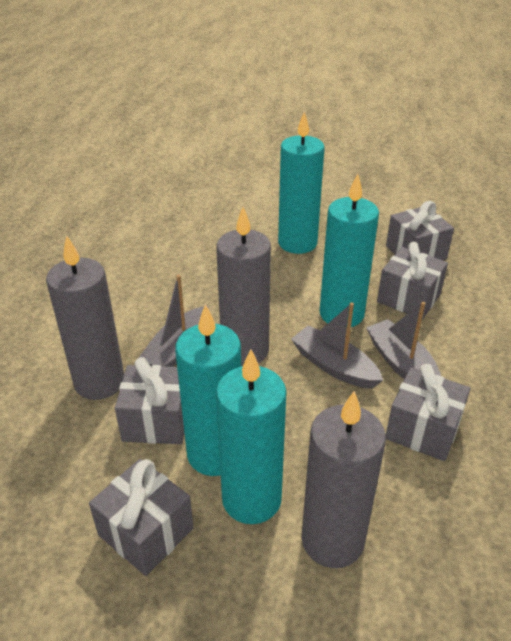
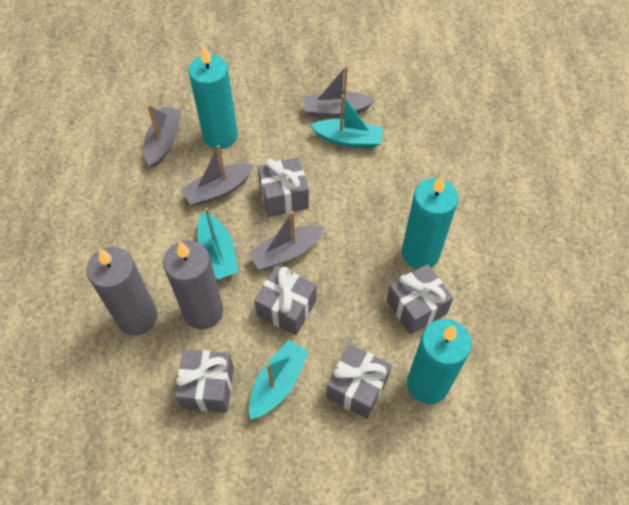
grey boat: [139,275,209,367] [291,303,383,389] [366,302,441,379] = 3 -> [144,105,181,168] [181,145,254,206] [248,211,324,270] [303,66,375,118] = 4
grey candle: [46,235,124,400] [216,207,271,366] [301,391,386,568] = 3 -> [86,247,157,336] [163,240,223,329] = 2
turquoise boat: none = 0 -> [197,207,239,280] [249,340,309,420] [310,95,384,148] = 3
turquoise candle: [175,304,241,476] [216,349,287,524] [278,111,325,254] [320,173,379,328] = 4 -> [188,45,238,149] [402,175,458,269] [407,319,472,404] = 3

